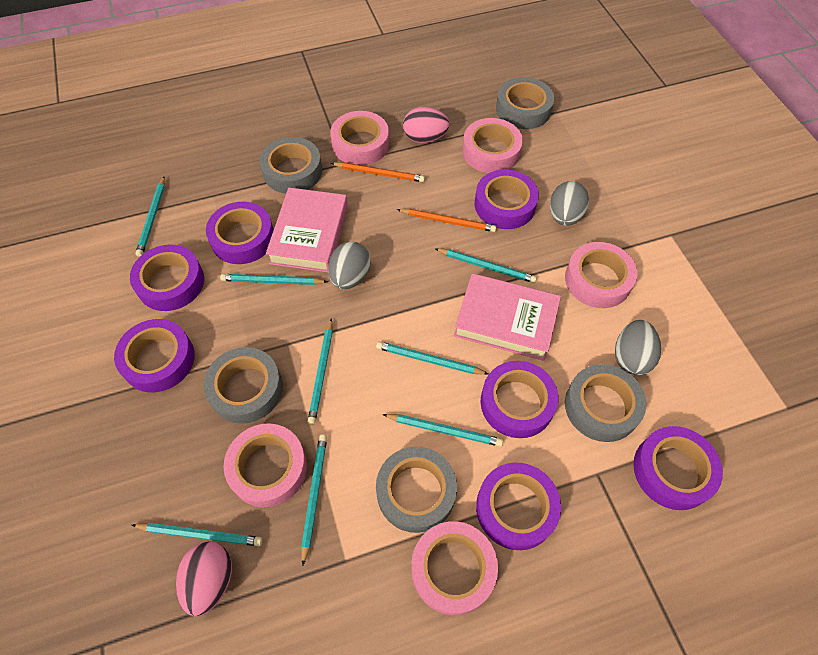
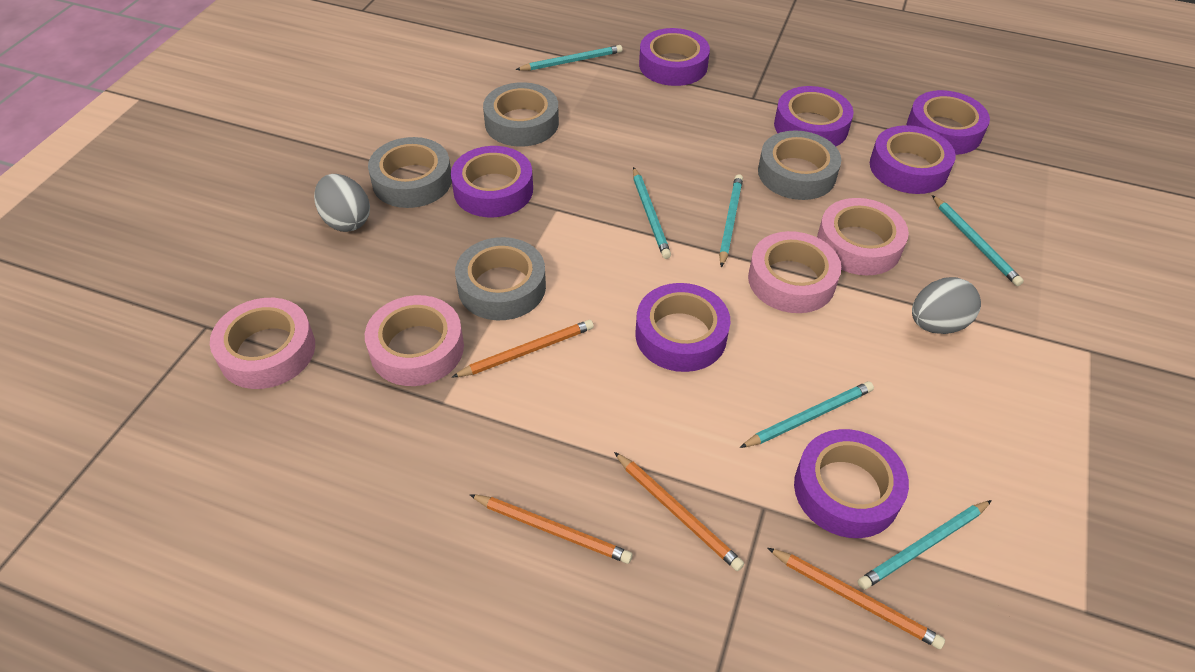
grey egg: [328,241,371,289] [550,181,589,226] [615,320,661,375] = 3 -> [314,174,370,232] [912,277,981,334] = 2
grey tape: [204,347,283,424] [259,137,322,194] [376,447,457,533] [496,77,554,129] [565,364,646,442] = 5 -> [368,137,452,208] [455,237,546,320] [483,82,559,147] [758,130,841,200] = 4
orange pencil: [331,162,425,182] [397,209,497,232] = 2 -> [452,320,594,377] [469,494,633,564] [614,452,744,571] [768,548,945,649] = 4
pink book: [266,188,348,273] [454,273,561,361] = 2 -> none = 0
pink egg: [176,542,232,616] [403,107,450,143] = 2 -> none = 0
pink tape: [223,423,307,507] [330,111,389,165] [411,521,498,615] [462,118,523,173] [565,242,638,308] = 5 -> [210,298,315,389] [365,295,464,386] [748,231,841,313] [817,198,909,275] = 4
turquoise pencil: [132,523,262,546] [136,177,165,257] [220,274,328,285] [301,435,327,566] [308,318,333,425] [376,341,488,375] [382,414,503,447] [435,248,537,283] = 8 -> [515,45,623,71] [633,167,671,259] [719,174,743,267] [740,381,874,448] [858,500,992,590] [932,195,1024,286] = 6

